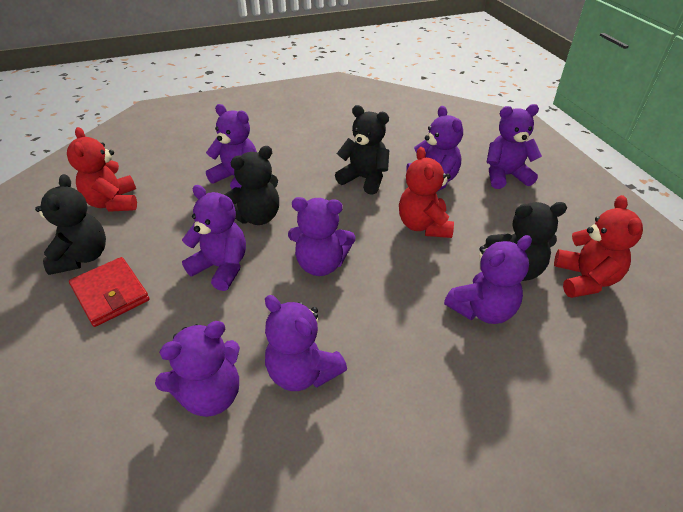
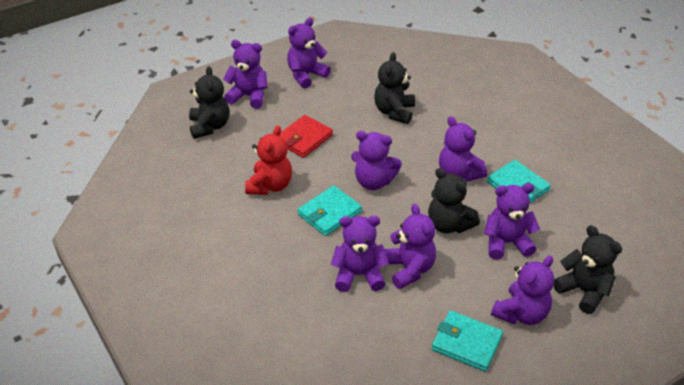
red teddy bear: [67,127,137,212] [399,147,454,238] [554,195,643,298] = 3 -> [245,125,292,195] = 1
turquoise wallet: none = 0 -> [298,186,362,236] [431,310,503,372] [487,160,551,203] = 3

